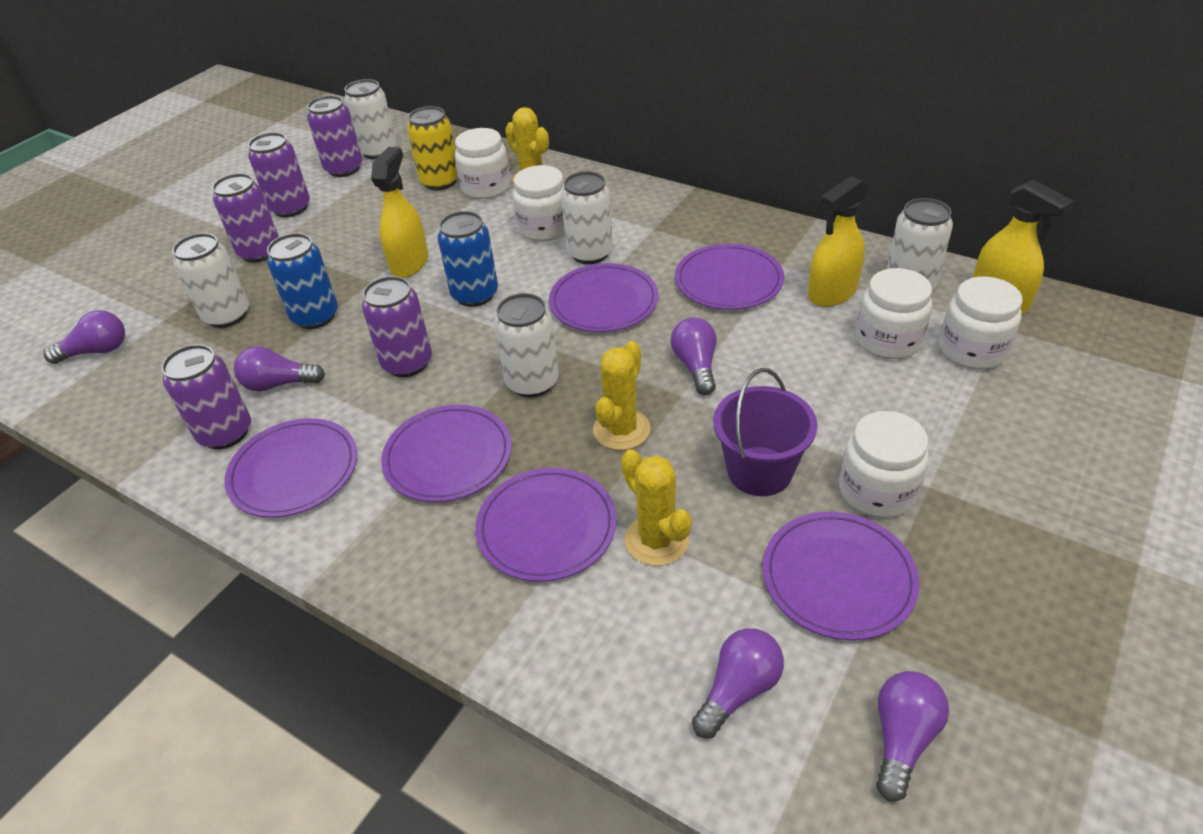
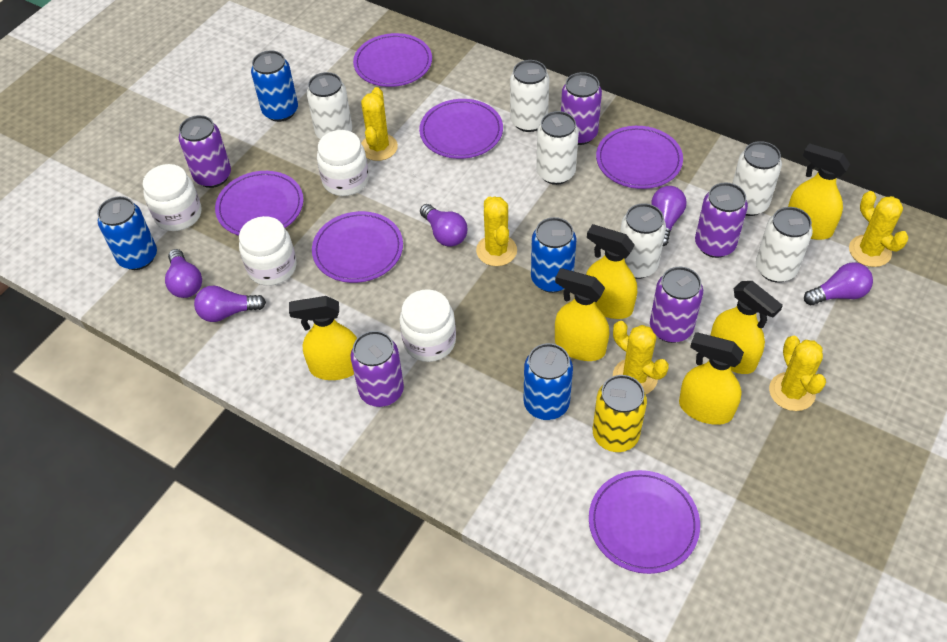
blue can: [267,233,338,329] [437,211,498,307] = 2 -> [97,196,157,270] [251,50,298,122] [524,343,573,420] [531,217,577,293] = 4
purple bucket: [713,368,818,496] = 1 -> none = 0
white can: [172,233,249,328] [344,79,396,159] [494,293,559,398] [561,171,613,264] [887,198,953,290] = 5 -> [307,72,352,139] [510,60,549,132] [536,111,579,185] [620,203,666,279] [732,141,782,216] [756,207,813,282] = 6
white jar: [455,128,511,199] [512,165,565,242] [839,411,929,518] [856,268,932,359] [939,277,1022,369] = 5 -> [143,164,202,231] [239,216,297,286] [317,130,369,196] [400,289,456,362] = 4
yellow cactus: [505,107,549,183] [593,341,650,450] [621,449,691,566] = 3 -> [361,87,398,161] [476,196,517,266] [613,321,669,394] [769,336,826,411] [849,191,909,267] = 5
yellow spray bottle: [371,147,428,278] [808,176,869,307] [973,179,1074,313] = 3 -> [289,296,357,380] [555,268,609,361] [586,224,637,319] [679,332,744,425] [710,281,783,374] [788,143,850,240] = 6

